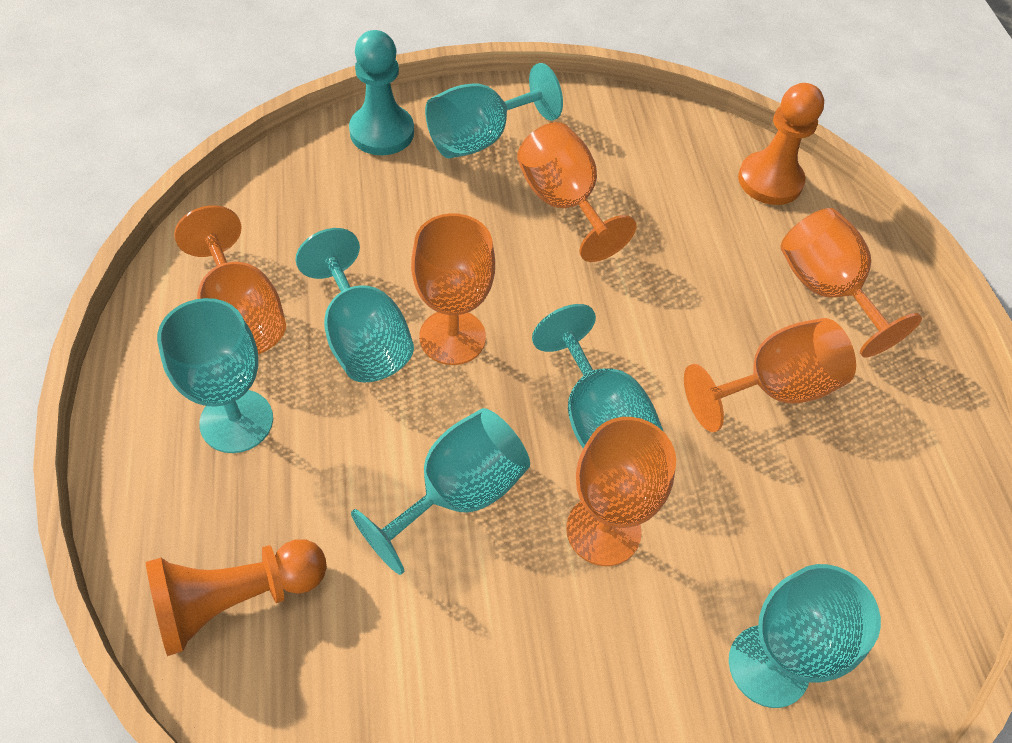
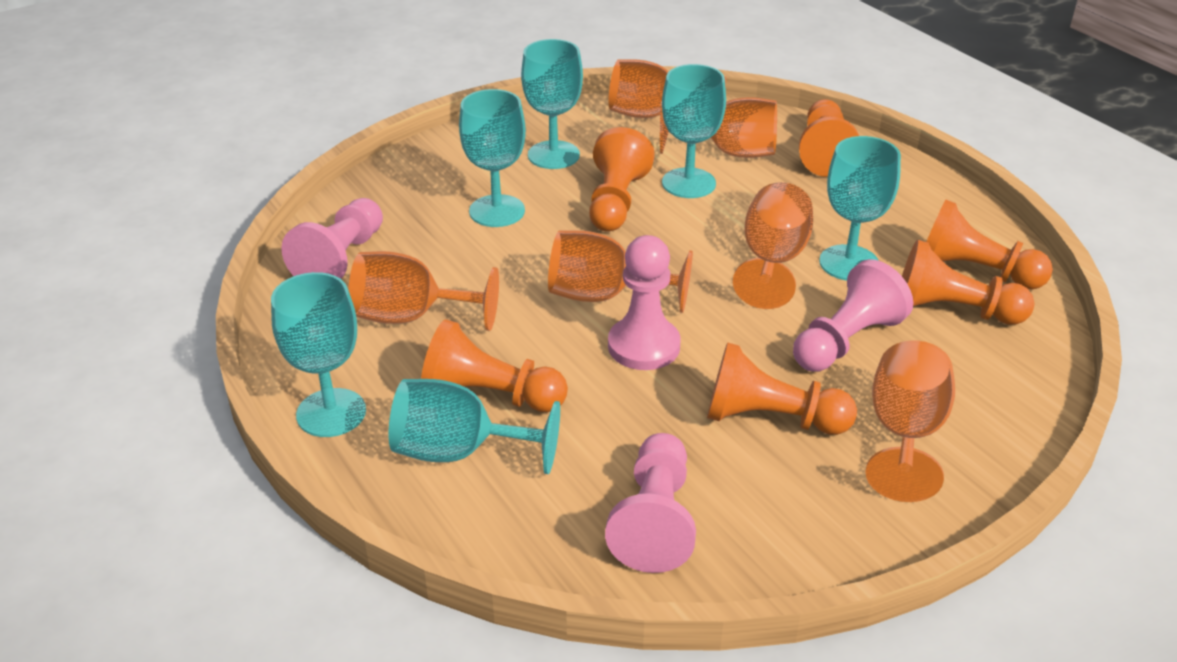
orange pawn: [146,539,327,656] [738,83,824,205] = 2 -> [421,319,568,412] [589,127,655,232] [707,342,857,435] [799,99,859,177] [902,240,1035,325] [926,200,1053,290] = 6
pink pawn: none = 0 -> [281,198,383,279] [605,433,696,573] [608,235,681,370] [793,259,913,372] = 4
turquoise pawn: [349,30,414,155] = 1 -> none = 0

